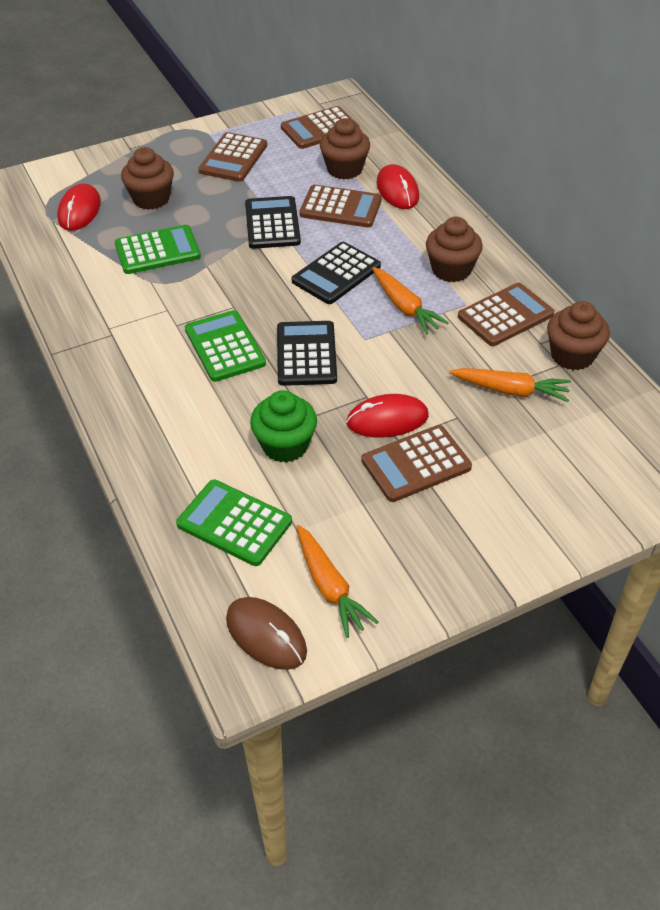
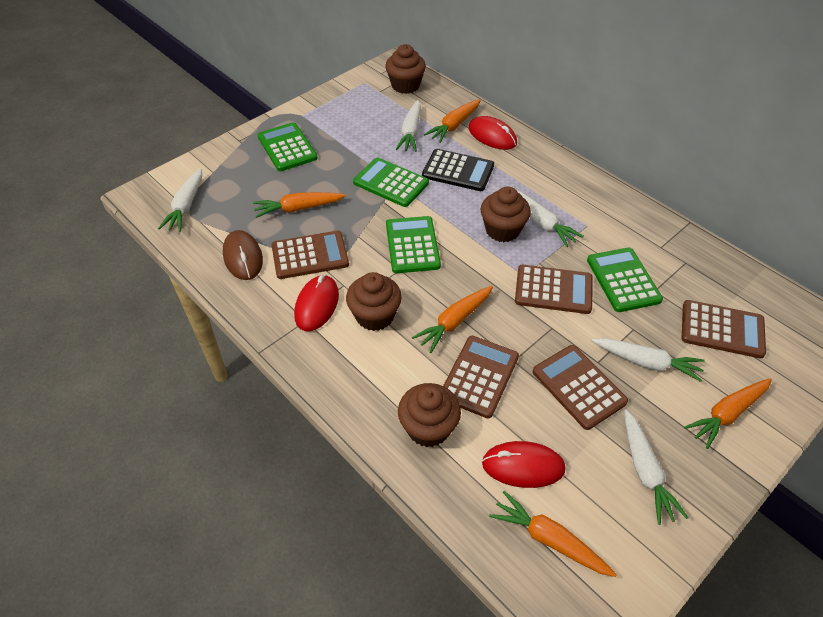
black calculator: [245,196,301,249] [277,321,337,386] [292,242,381,304] = 3 -> [422,149,494,191] = 1
green calculator: [115,225,201,274] [176,479,292,566] [185,310,266,382] = 3 -> [258,122,318,171] [353,157,429,207] [386,216,441,273] [587,247,663,312] = 4
green cupcake: [250,390,317,463] = 1 -> none = 0
orange carrot: [296,525,378,638] [372,267,449,334] [449,368,571,402] = 3 -> [253,192,346,218] [412,286,493,353] [424,99,481,143] [489,491,617,577] [684,378,772,449] = 5
white carrot: none = 0 -> [158,168,202,232] [395,100,421,152] [517,191,584,247] [592,338,705,382] [624,410,688,525] = 5

